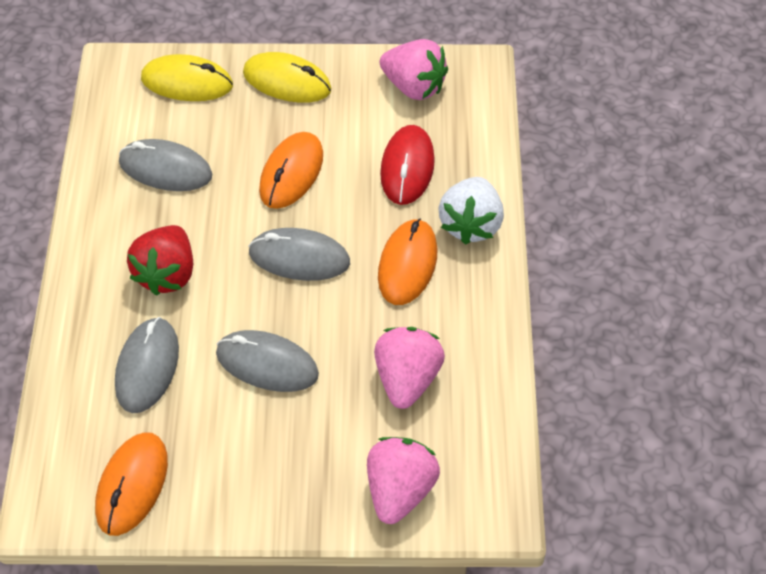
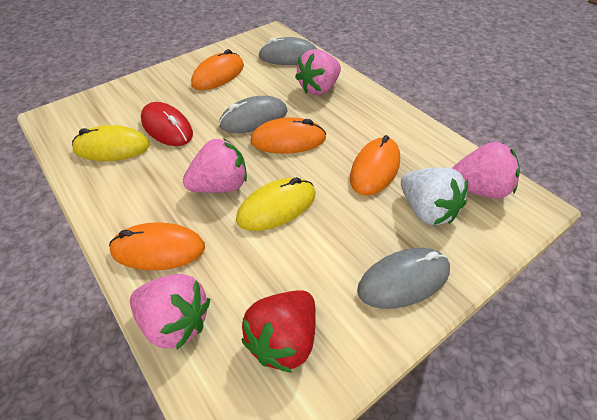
grey mouse: [115,317,179,413] [119,139,212,191] [216,330,319,392] [249,228,350,281] = 4 -> [219,96,287,133] [259,37,317,65] [357,248,450,309] = 3
orange mouse: [95,432,168,536] [259,132,323,209] [378,218,437,305] = 3 -> [109,222,205,270] [191,49,244,90] [251,117,326,154] [350,135,400,196] = 4
pink strawberry: [367,437,440,524] [374,327,445,409] [380,39,448,100] = 3 -> [130,274,210,350] [183,138,247,193] [295,49,341,95] [452,142,520,199] = 4

